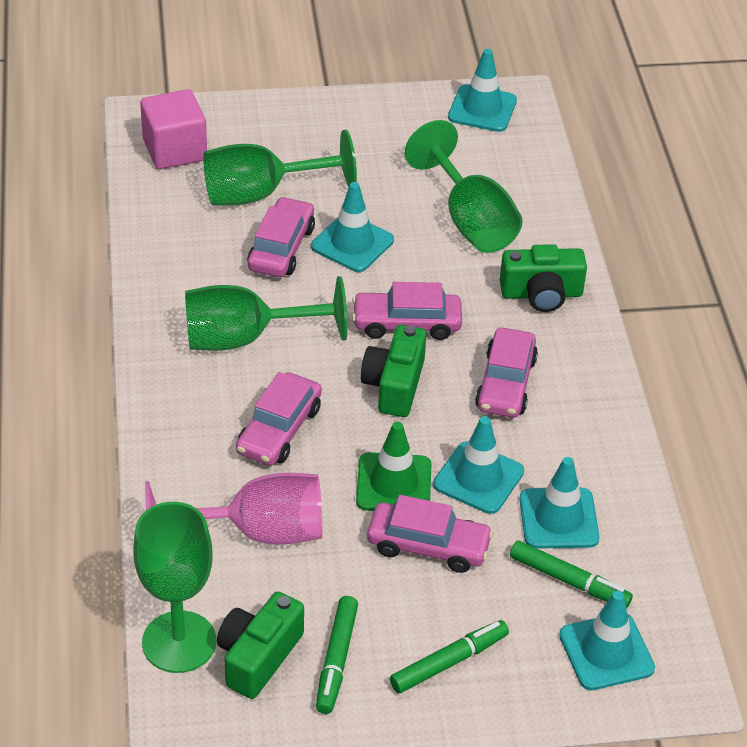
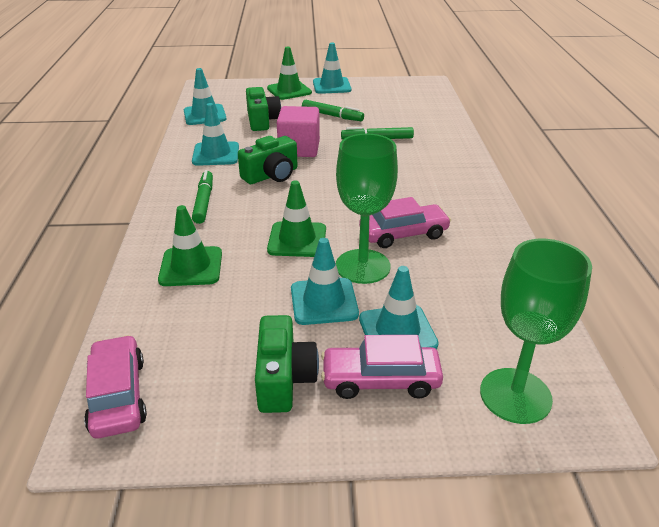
green goblet: [133,502,216,673] [185,276,348,351] [203,130,357,206] [405,120,523,253] = 4 -> [336,133,398,284] [480,239,592,424] = 2
green traffic cone: [356,422,432,511] = 1 -> [158,205,222,286] [267,47,312,100] [267,180,326,257] = 3
pink car: [236,372,322,466] [247,197,315,277] [352,282,462,340] [367,495,493,573] [475,328,538,418] = 5 -> [84,335,147,438] [321,335,443,399] [359,197,451,248] = 3
pink goblet: [145,473,322,544] = 1 -> none = 0

